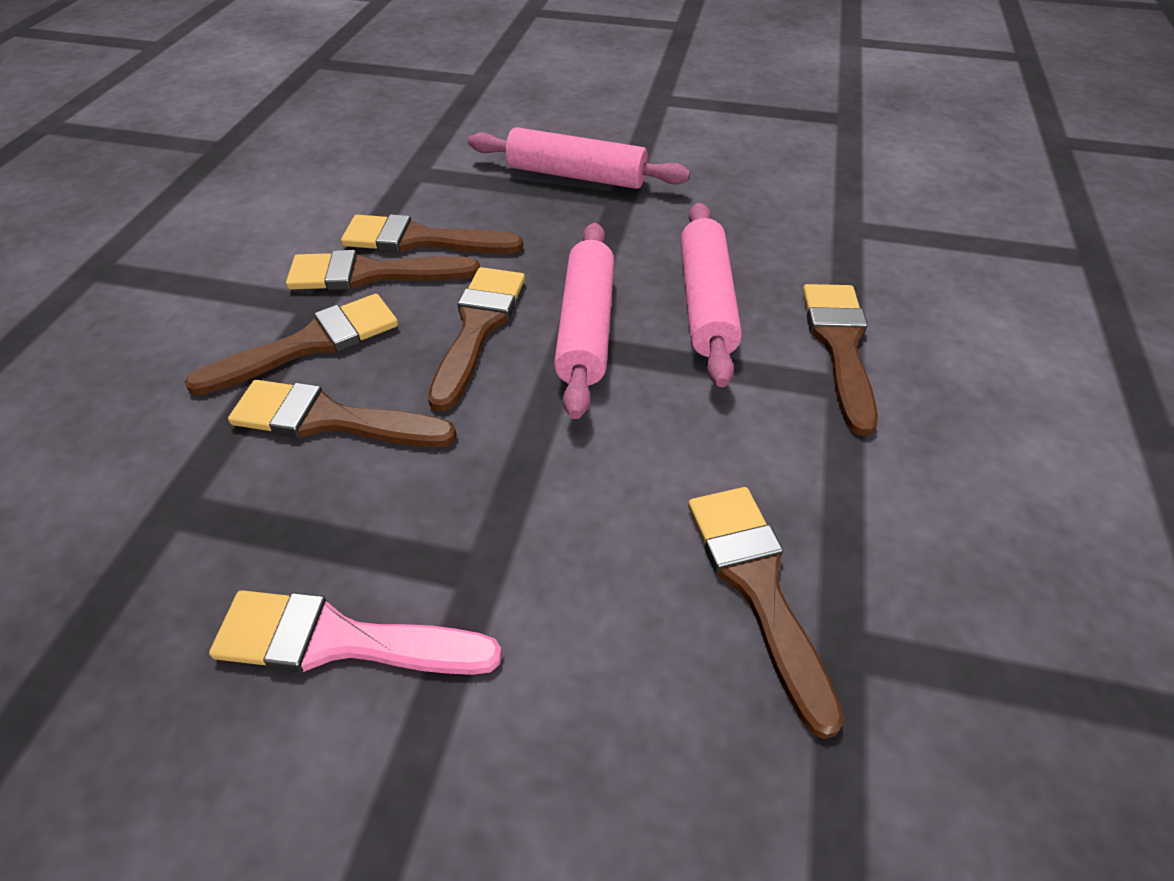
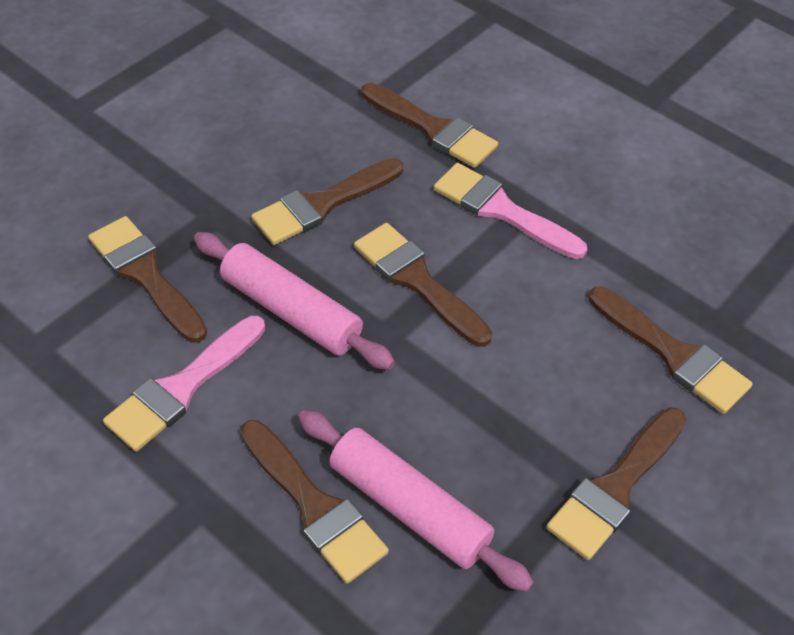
pink brush: [209,590,502,675] = 1 -> [103,315,265,452] [433,163,587,259] = 2
pink rolling pin: [468,127,690,189] [554,223,614,419] [681,203,742,387] = 3 -> [194,232,395,370] [298,410,534,592] = 2

